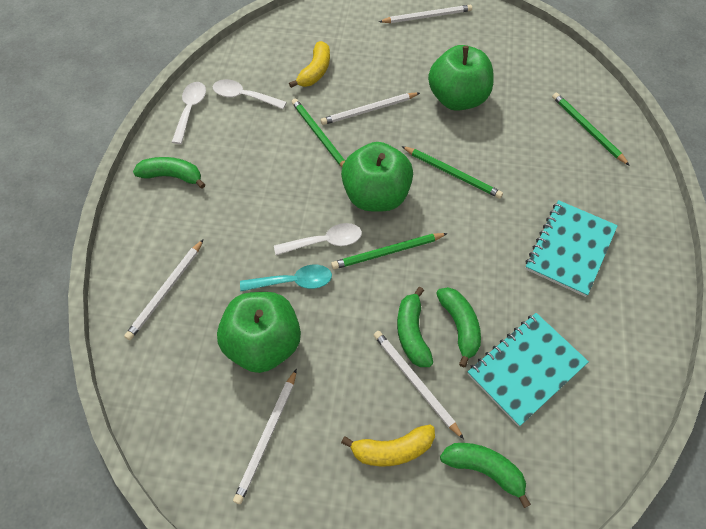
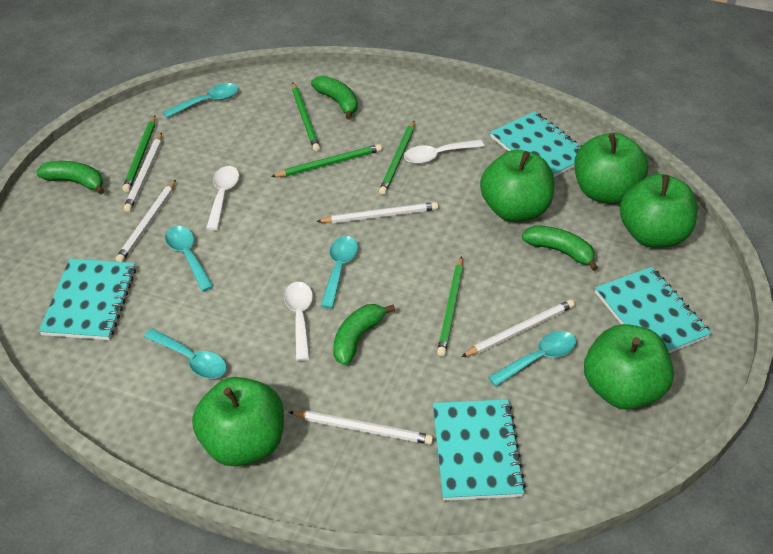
green apple: [217,292,301,373] [341,142,413,212] [428,45,494,111] = 3 -> [192,377,284,466] [480,150,554,222] [574,133,648,204] [584,324,674,410] [620,174,697,248] = 5
green pencil: [292,99,345,167] [331,233,448,270] [402,146,503,199] [552,93,630,166] = 4 -> [122,116,156,192] [271,144,382,177] [292,83,320,151] [379,121,415,195] [437,256,463,356] = 5
turquoise notebook: [468,313,589,427] [525,200,618,297] = 2 -> [39,259,136,340] [433,399,526,501] [490,111,582,177] [595,267,711,353] = 4
turquoise spoon: [240,265,332,291] = 1 -> [144,328,227,379] [163,83,239,118] [165,226,214,291] [321,236,358,309] [488,331,576,386] = 5
yellow banana: [289,41,330,88] [341,425,435,467] = 2 -> none = 0

